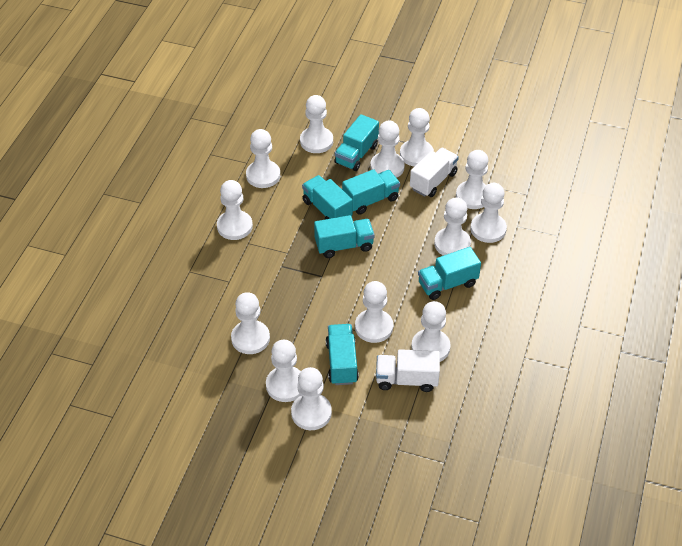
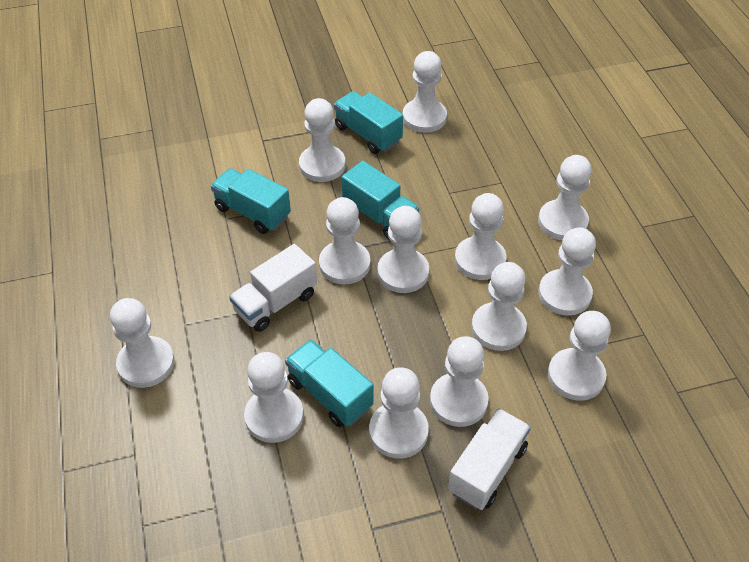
turquoise truck: [302,175,353,219] [314,215,375,258] [326,324,359,385] [335,114,379,171] [342,169,400,215] [418,247,481,300] = 6 -> [211,168,291,234] [285,339,373,427] [334,91,403,154] [342,161,419,240] = 4

